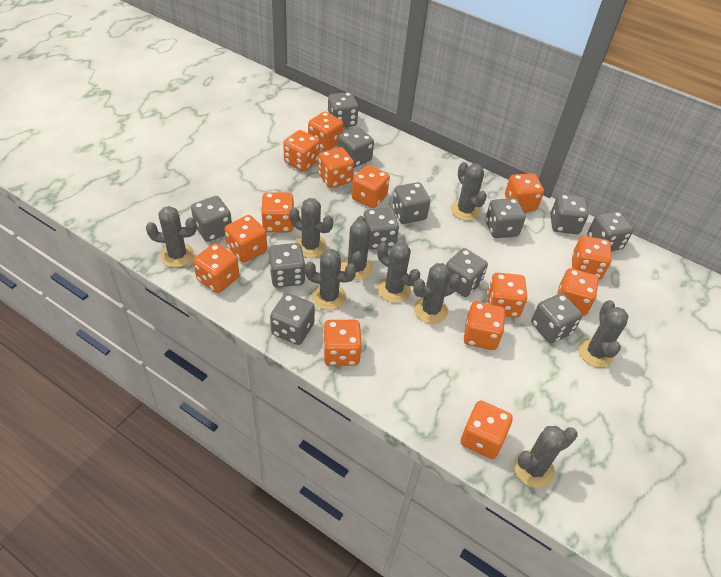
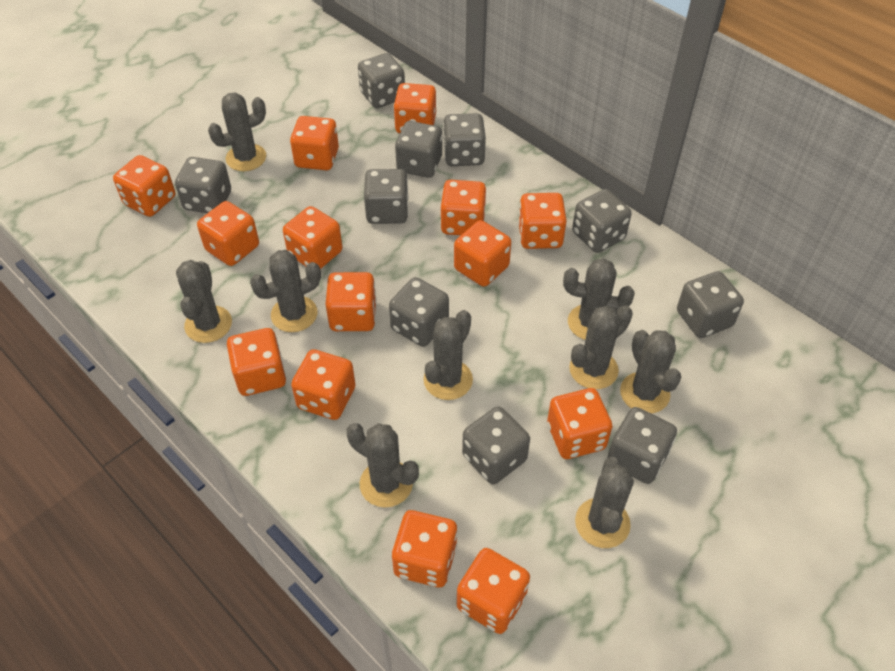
grey dice: [191,196,232,242] [269,243,305,288] [270,293,315,345] [328,92,358,127] [338,127,374,168] [363,207,399,249] [392,182,430,224] [446,248,488,297] [486,198,525,238] [531,293,582,343] [550,194,588,234] [587,211,633,251] = 12 -> [175,157,231,213] [358,53,405,108] [364,169,409,224] [389,277,449,347] [395,121,442,178] [443,113,486,166] [462,406,530,484] [572,189,632,253] [608,407,677,484] [677,271,744,338] = 10

